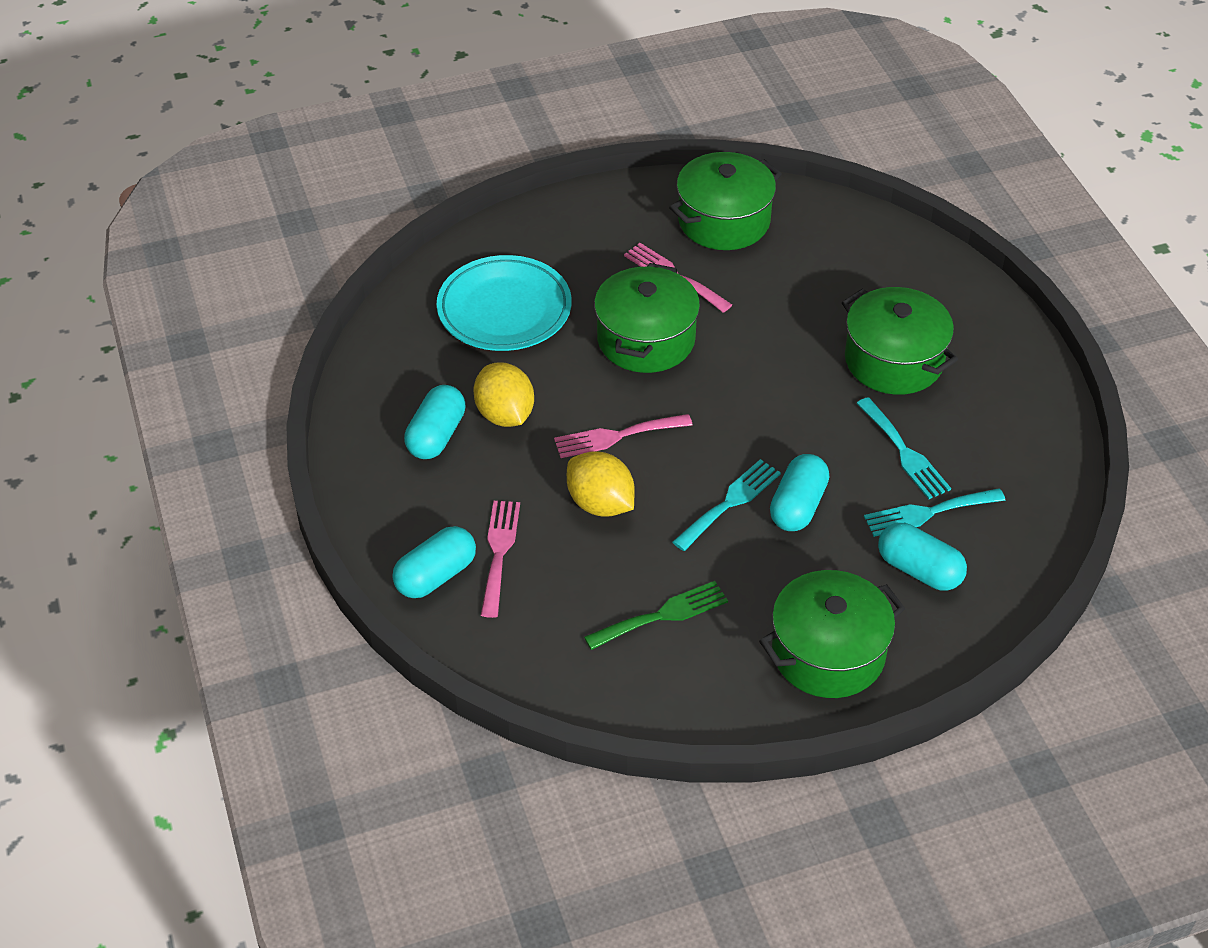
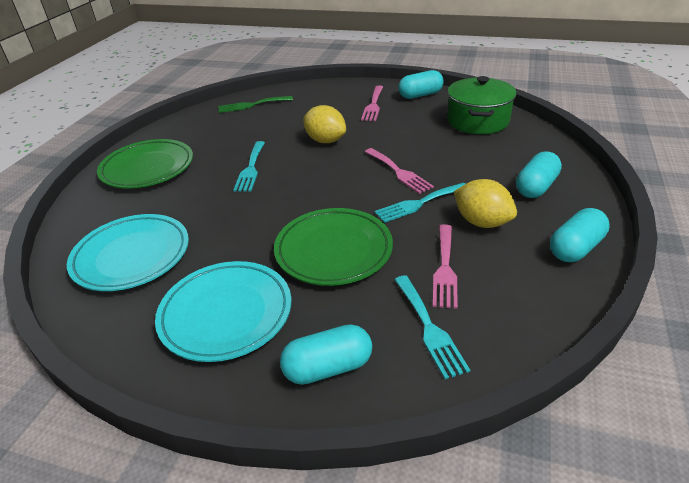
green plate: none = 0 -> [97,139,193,188] [274,208,393,286] = 2
green pot: [594,263,700,373] [669,152,782,250] [759,570,905,698] [842,287,958,395] = 4 -> [447,76,517,134] = 1
turquoise plate: [436,255,572,351] = 1 -> [67,214,189,291] [155,261,291,362] = 2

